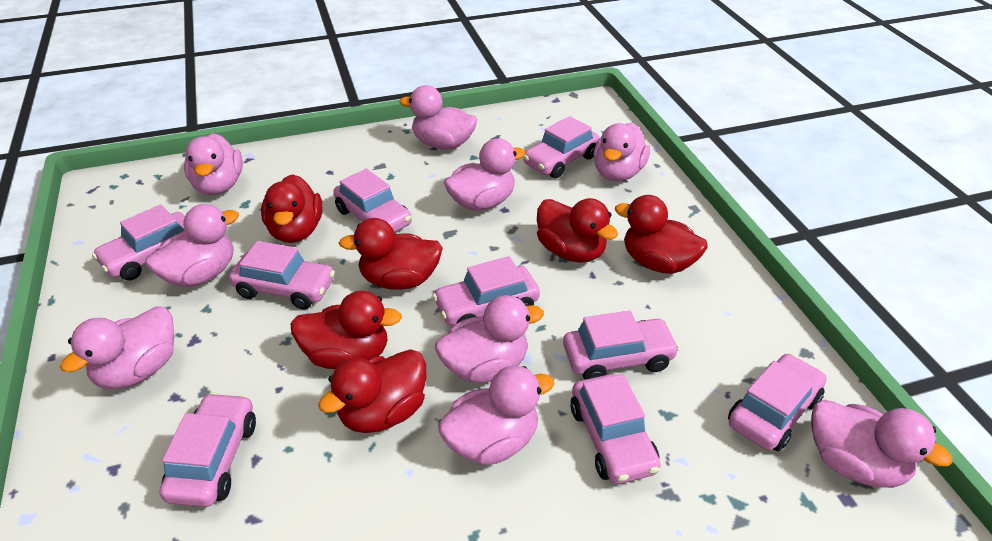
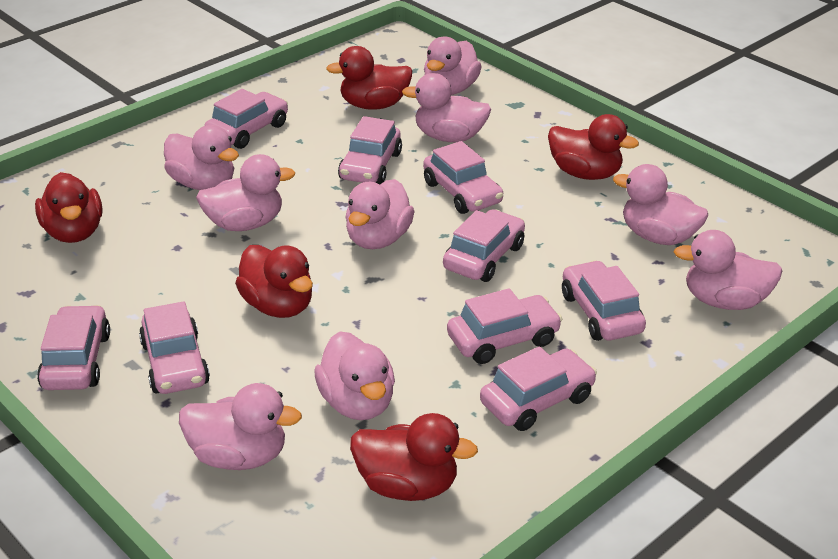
red duck: [261,174,322,243] [290,291,402,369] [318,349,426,433] [339,218,443,290] [537,198,618,263] [615,195,707,274] = 6 -> [35,172,102,243] [235,245,313,318] [326,46,412,110] [350,413,478,501] [548,114,639,180] = 5

